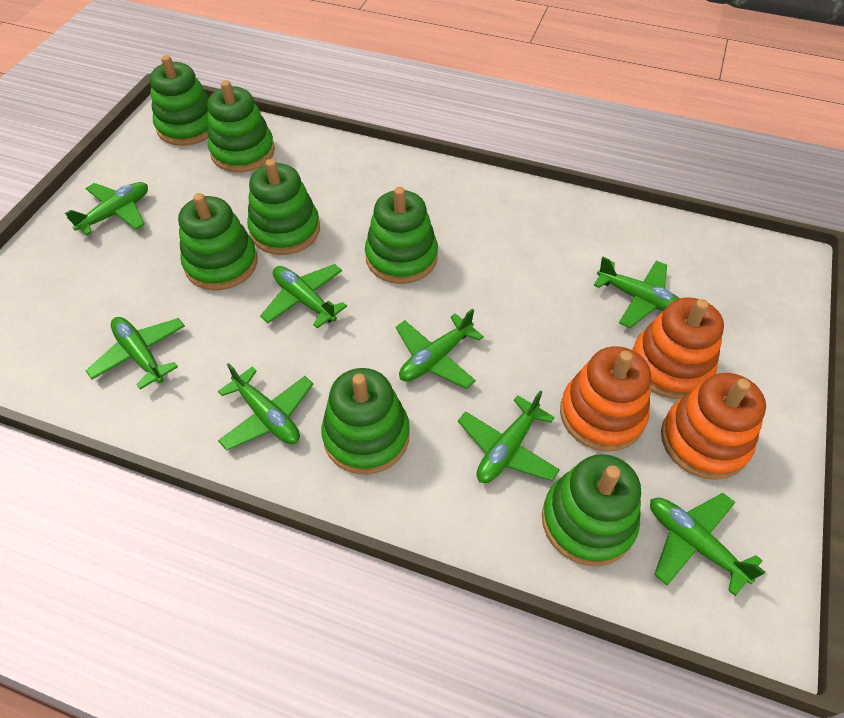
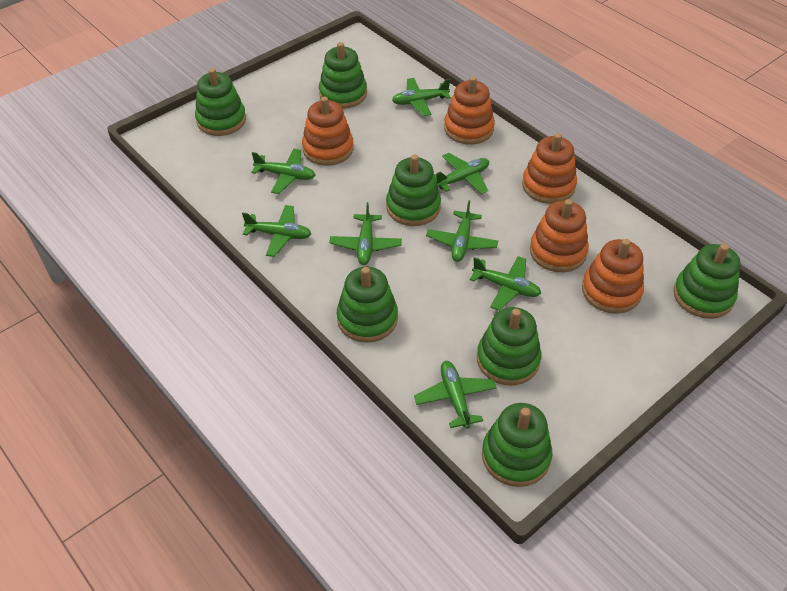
orange stacking toy: [560,346,651,452] [632,297,724,399] [661,373,766,480] = 3 -> [302,96,353,166] [444,76,495,145] [522,133,577,204] [530,199,589,272] [582,239,644,314] = 5

